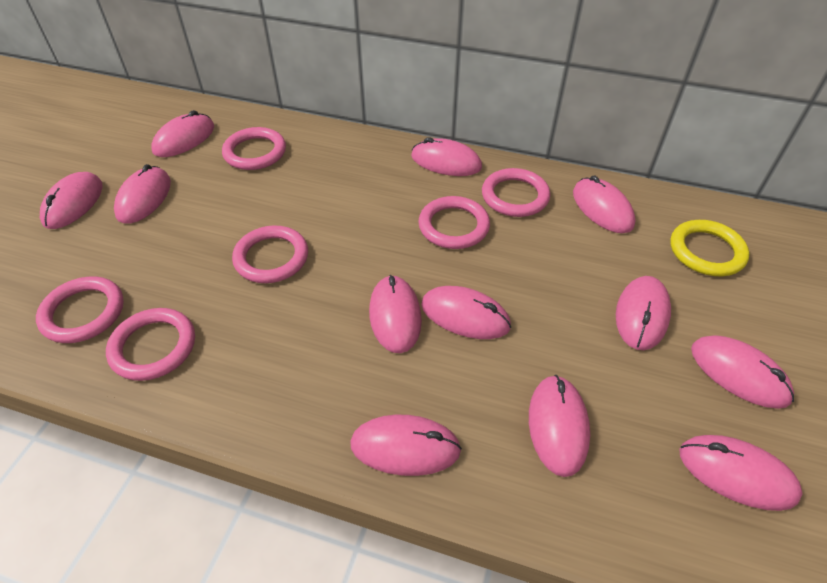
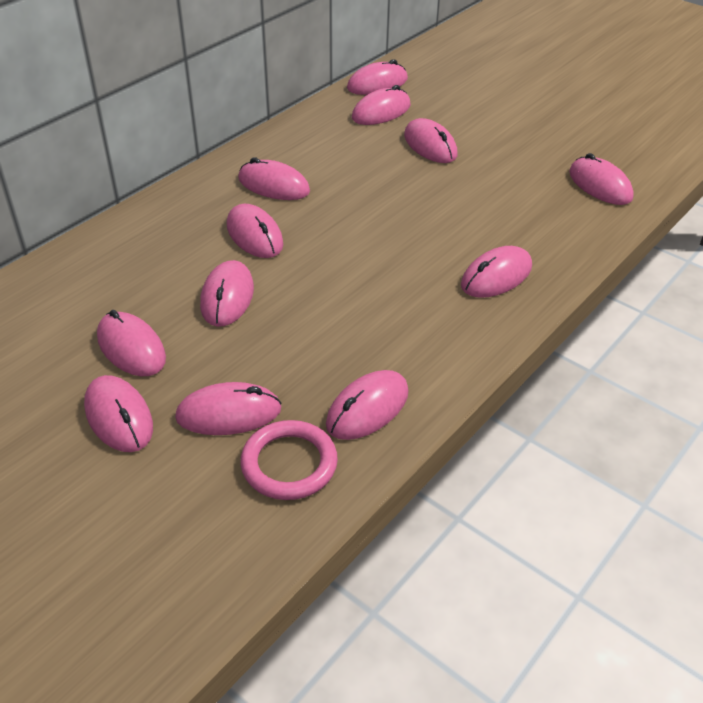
pink ring: [36,277,124,343] [106,308,195,381] [222,127,286,170] [232,225,308,283] [418,196,490,249] [482,168,550,217] = 6 -> [240,420,338,500] = 1
yellow ring: [670,220,750,276] = 1 -> none = 0

